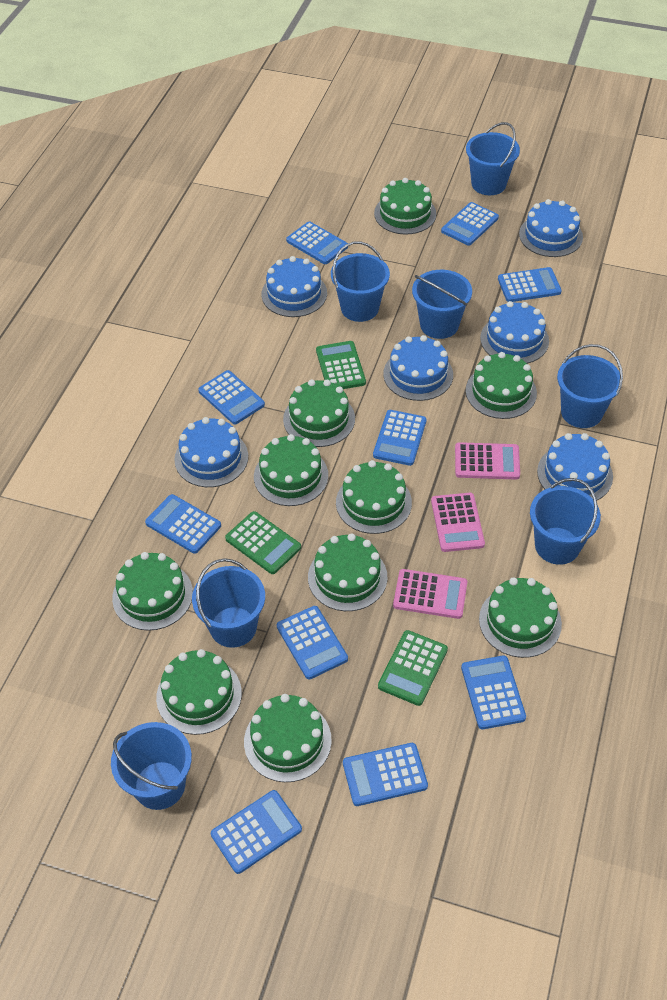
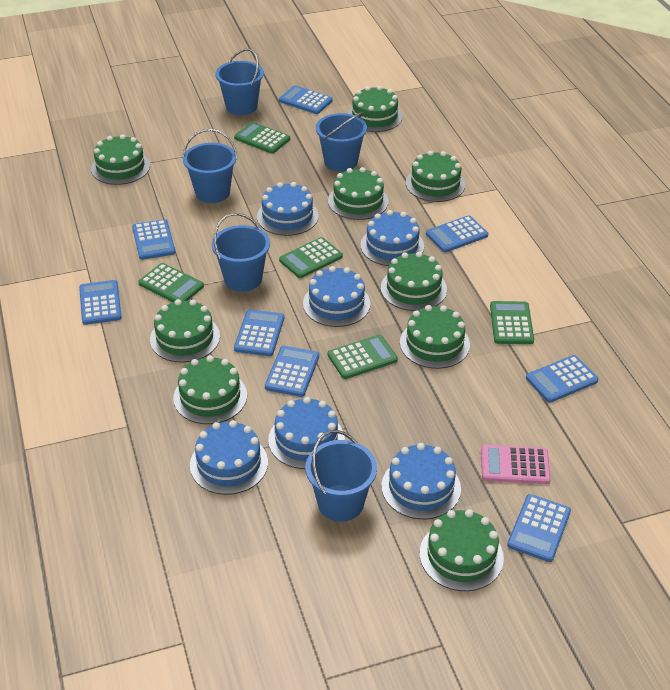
blue bucket: [111,722,192,810] [192,558,265,648] [331,241,390,322] [412,270,472,339] [466,122,520,195] [530,478,601,565] [557,344,623,428] = 7 -> [182,129,237,203] [212,213,270,292] [216,49,264,115] [306,430,377,522] [316,112,367,172] = 5
blue calculator: [145,494,221,554] [198,370,265,424] [211,790,302,874] [277,606,348,680] [286,221,348,264] [343,743,428,806] [373,410,427,466] [441,202,499,246] [461,655,526,729] [498,267,562,302] = 10 -> [79,280,122,325] [132,219,175,260] [234,309,284,356] [265,346,319,397] [279,85,333,114] [426,215,488,252] [507,494,571,562] [526,355,598,403] = 8
green cake: [112,552,193,631] [156,649,242,735] [244,694,332,782] [254,434,328,506] [283,379,355,447] [308,533,388,611] [336,460,412,534] [374,178,436,235] [466,352,537,419] [479,577,562,658] = 10 -> [91,134,150,185] [150,299,220,363] [173,355,247,424] [328,167,389,220] [348,86,403,132] [381,252,447,311] [400,305,470,369] [406,151,465,202] [420,509,504,591] = 9
green calculator: [225,511,301,574] [316,341,366,389] [378,630,448,706] = 3 -> [138,263,204,302] [234,122,290,154] [279,237,343,278] [328,335,398,379] [490,301,534,344] = 5
pink calculator: [393,569,467,619] [431,493,485,552] [455,442,520,480] = 3 -> [481,445,551,484] = 1

